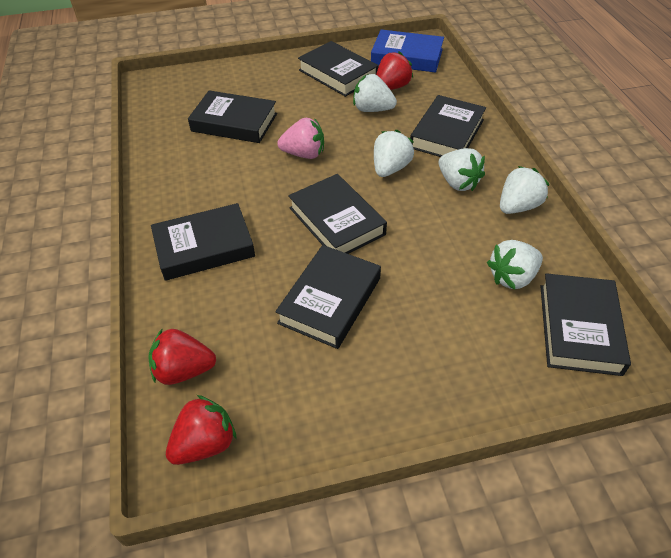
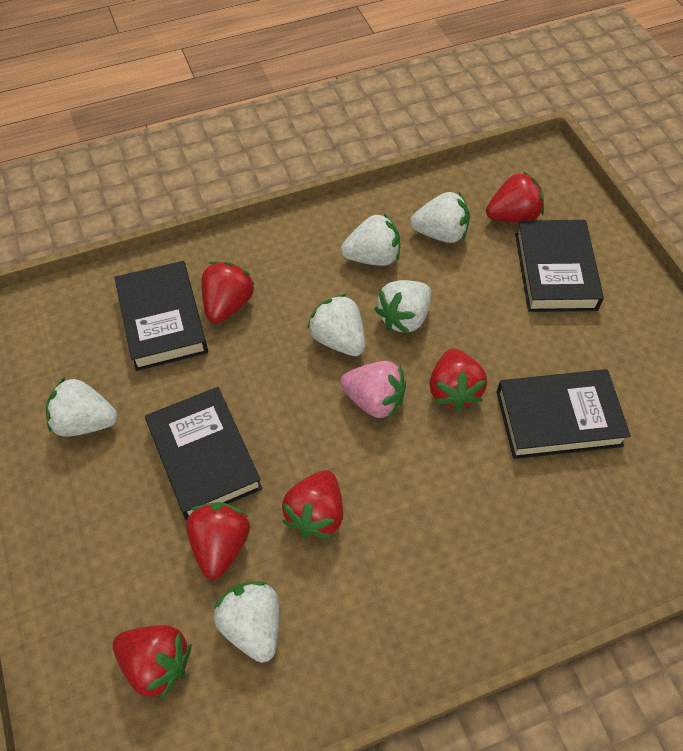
black book: [151,203,255,281] [188,90,277,143] [275,245,381,349] [288,174,387,254] [298,41,378,97] [410,95,486,157] [540,273,631,376] = 7 -> [114,261,208,371] [145,387,263,521] [496,369,631,459] [515,220,604,312] = 4
blue book: [371,30,444,73] = 1 -> none = 0
red strawberry: [148,328,216,385] [166,395,236,465] [376,51,413,90] = 3 -> [113,625,191,699] [186,502,250,579] [202,261,255,323] [282,470,343,539] [429,349,487,411] [486,171,544,222] = 6
white strawberry: [353,74,397,112] [374,130,414,177] [438,148,485,191] [487,240,543,290] [500,166,550,214] = 5 -> [46,377,117,437] [214,581,279,662] [307,294,365,356] [341,213,400,266] [374,280,431,334] [410,192,470,243] = 6

